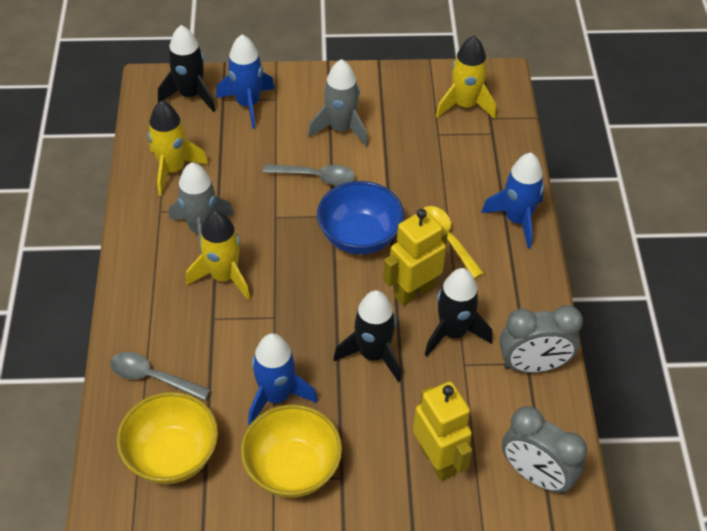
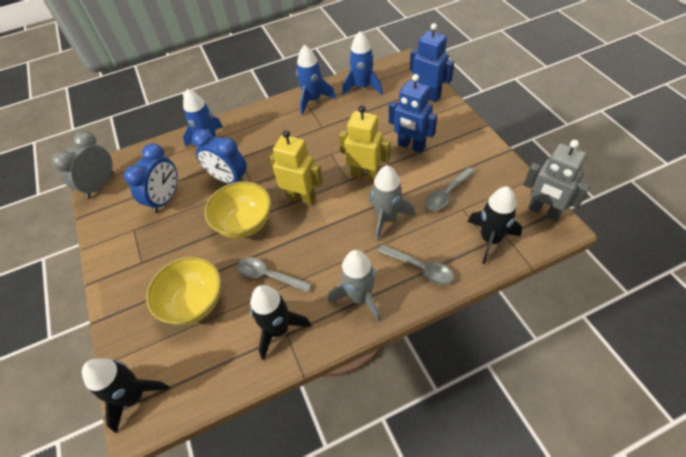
blue bowl: [317,181,404,255] = 1 -> none = 0
blue clock: none = 0 -> [124,143,178,214] [192,129,247,184] = 2
blue robot: none = 0 -> [389,74,437,153] [410,23,454,102] = 2
grey clock: [499,305,583,373] [502,406,587,494] = 2 -> [52,131,114,199] = 1
grey robot: none = 0 -> [524,140,590,221] = 1
grey spoon: [110,352,211,401] [263,164,355,186] = 2 -> [237,257,312,293] [378,244,454,285] [425,167,475,211] = 3
yellow rocket: [148,101,209,196] [186,211,250,300] [436,36,496,119] = 3 -> none = 0
yellow spoon: [423,206,484,279] = 1 -> none = 0

